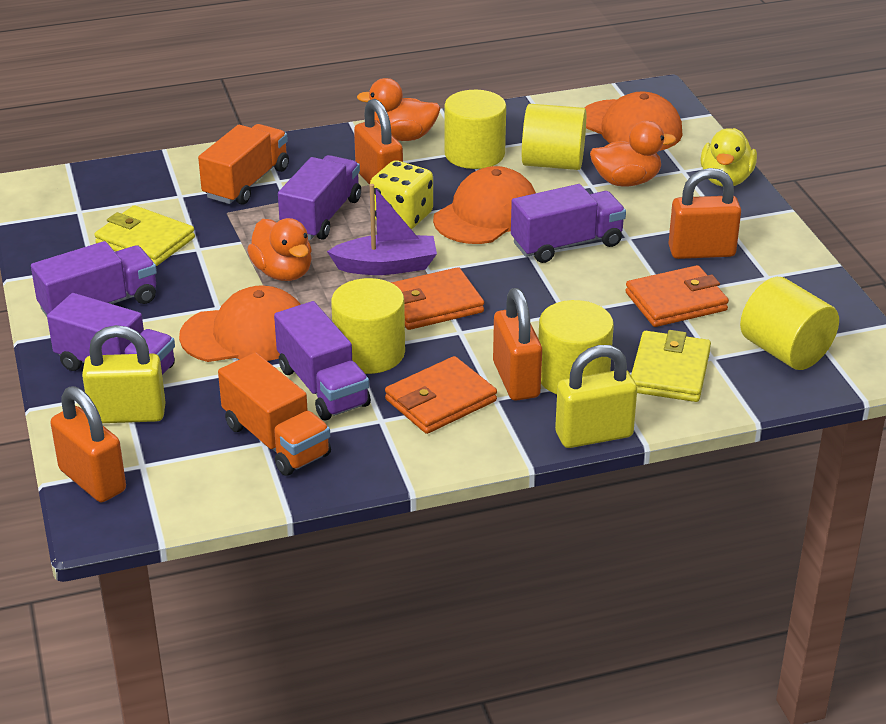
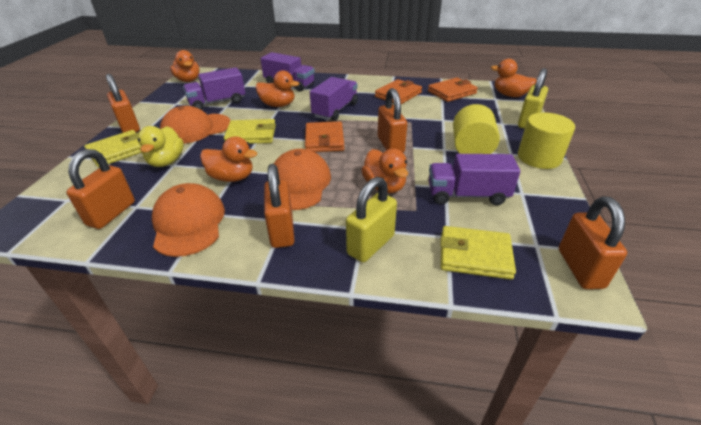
orange duck: [247,218,312,281] [357,78,440,141] [590,121,676,186] = 3 -> [170,50,200,82] [200,136,257,182] [255,70,299,107] [361,149,408,193] [491,59,537,97] = 5
orange padlock: [51,386,126,502] [354,99,403,185] [493,288,542,401] [668,168,741,259] = 4 -> [66,149,135,229] [106,74,140,133] [264,164,295,248] [378,88,407,152] [559,197,627,289] = 5
orange truck: [198,124,289,205] [218,352,331,476] = 2 -> none = 0
purple boat: [327,184,437,275] = 1 -> none = 0
purple truck: [31,241,157,316] [47,293,175,375] [274,301,371,420] [278,155,361,240] [511,184,626,263] = 5 -> [183,67,245,110] [260,52,315,92] [310,77,358,121] [429,154,520,205] = 4
yellow cylinder: [331,278,405,374] [444,90,506,169] [522,104,586,170] [538,300,614,394] [740,277,839,370] = 5 -> [453,104,500,154] [518,113,575,169] = 2
yellow dice: [370,160,433,229] = 1 -> none = 0
yellow wallet: [94,205,195,266] [631,330,711,402] = 2 -> [84,130,142,167] [224,119,276,144] [440,226,516,279] = 3

